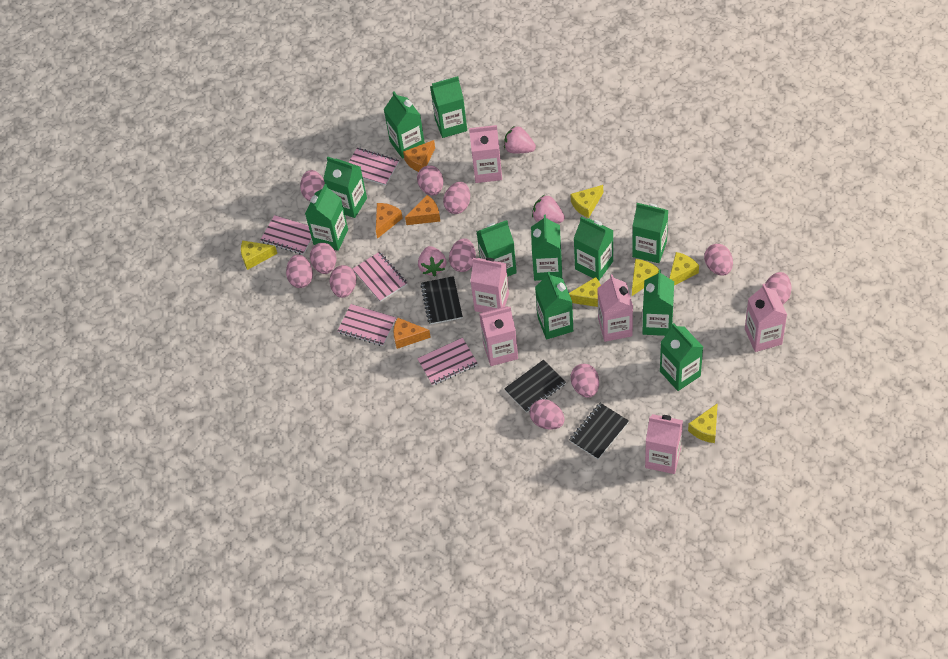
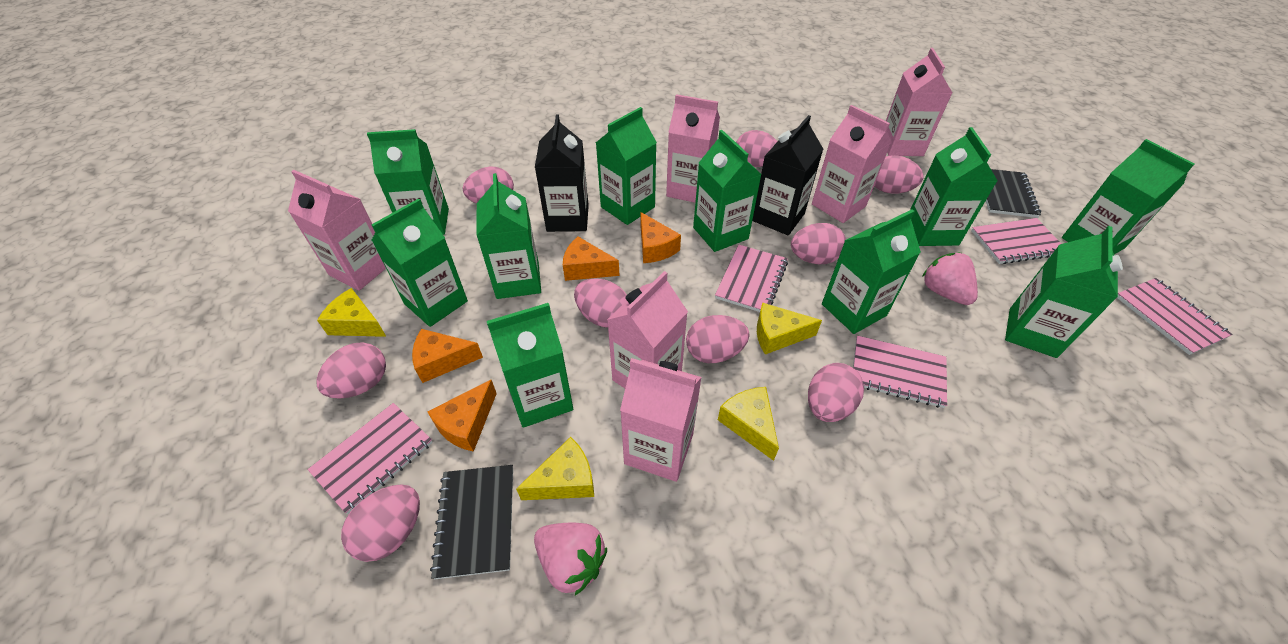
black carton: none = 0 -> [535,114,589,232] [752,115,823,235] = 2
black notebook: [420,276,463,325] [504,360,566,413] [569,403,629,459] = 3 -> [430,465,513,579] [986,169,1041,218] = 2
green carton: [305,184,348,251] [323,156,367,218] [384,91,425,159] [430,76,467,138] [476,220,517,277] [531,215,562,281] [535,272,573,339] [574,217,613,281] [632,203,668,263] [642,270,674,336] [660,323,703,391] = 11 -> [367,129,449,235] [372,198,468,327] [477,173,541,299] [487,303,573,428] [596,107,657,225] [693,130,762,252] [822,209,921,334] [910,127,998,246] [1005,226,1123,358] [1062,139,1195,254] = 10
pink egg: [286,255,313,288] [300,170,325,202] [310,243,336,274] [330,265,356,298] [417,165,443,196] [443,182,470,214] [449,238,476,272] [529,399,565,430] [571,364,599,398] [704,244,733,276] [765,272,791,304] = 11 -> [316,342,386,399] [341,484,420,562] [463,167,514,203] [574,279,627,327] [686,315,749,363] [736,130,778,167] [791,223,846,264] [808,363,864,422] [874,155,923,194] = 9
pink strawberry: [418,246,446,277] [504,126,536,153] [532,195,565,223] = 3 -> [534,523,607,595] [922,253,978,305] = 2
yellow cheese: [241,240,277,270] [569,277,601,307] [571,185,603,218] [632,259,660,296] [669,252,699,285] [688,403,718,443] = 6 -> [317,288,386,337] [516,437,594,500] [718,387,779,461] [757,302,822,354] = 4

